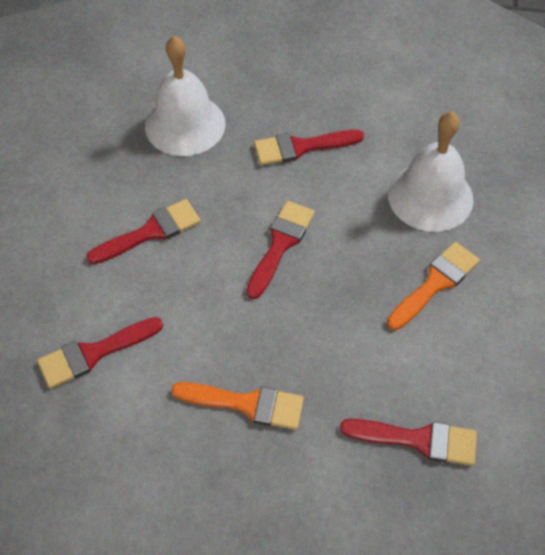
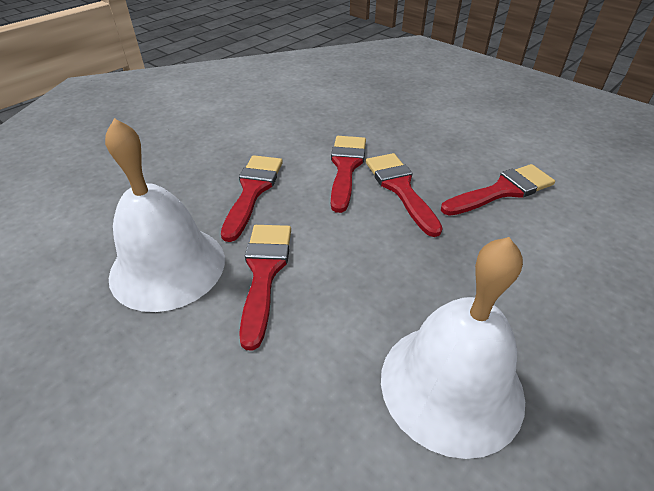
orange brush: [171,382,304,430] [387,242,480,330] = 2 -> none = 0

